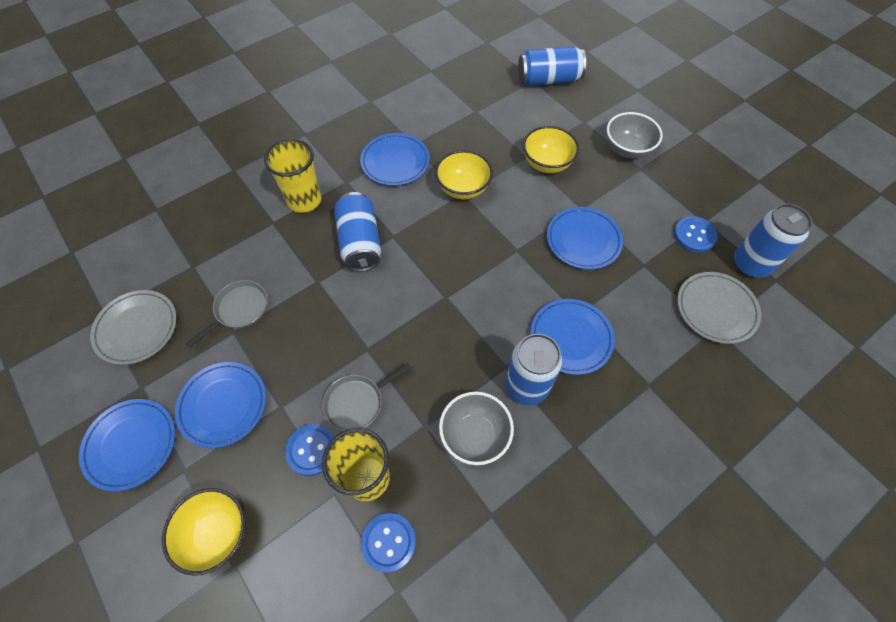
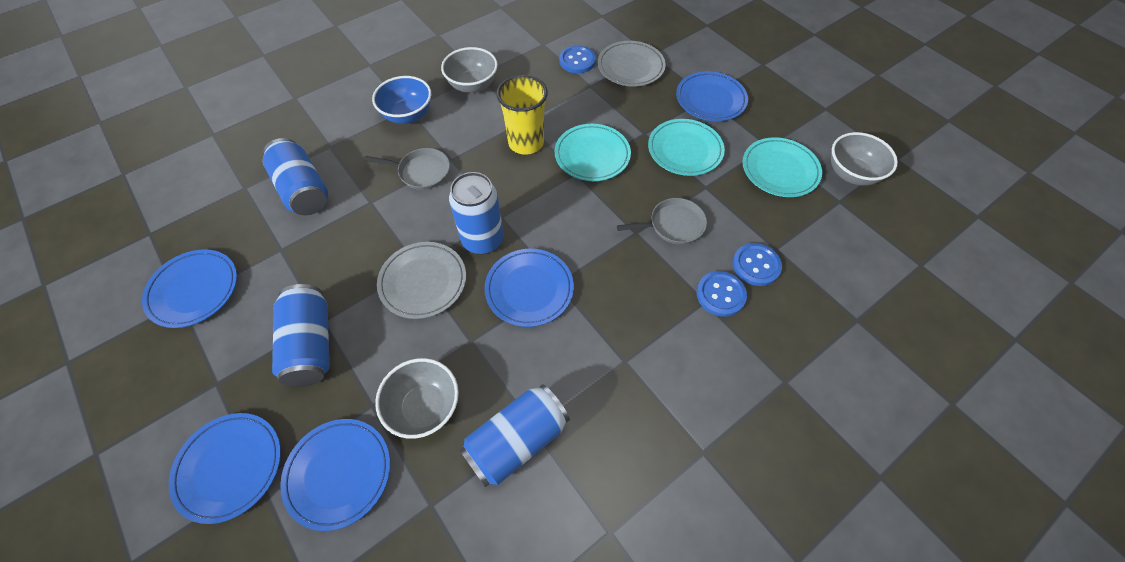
blue bowl: none = 0 -> [372,76,431,124] = 1
grey bowl: [439,392,514,465] [607,112,663,158] = 2 -> [375,358,459,439] [441,47,498,93] [831,132,898,186] = 3
turquoise plate: none = 0 -> [555,124,631,181] [648,119,725,176] [743,137,822,197] = 3
yellow bowl: [162,488,245,576] [435,150,493,199] [523,126,579,173] = 3 -> none = 0
yellow cup: [264,139,321,213] [322,428,390,501] = 2 -> [496,75,548,155] = 1

